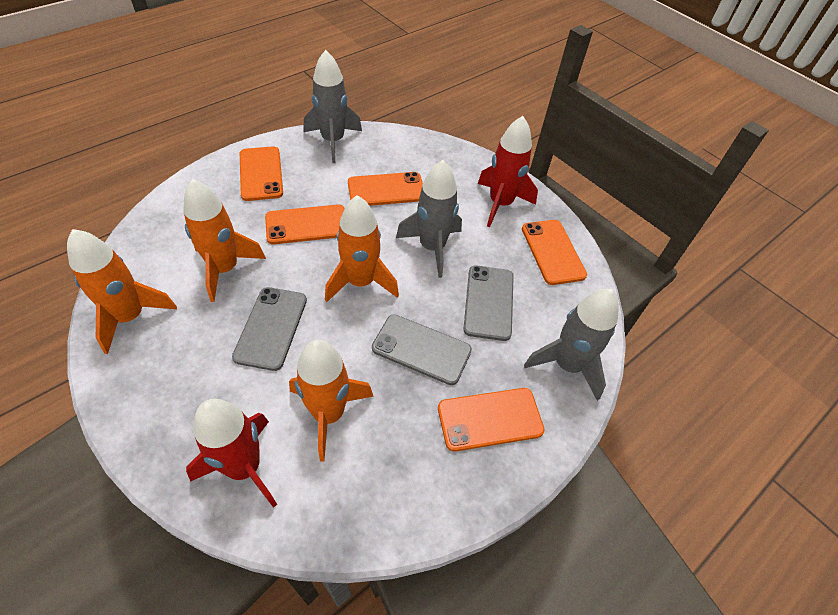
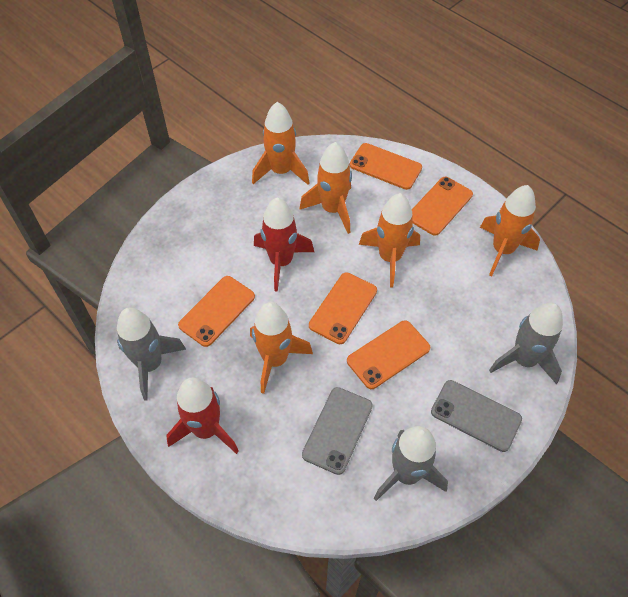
grey phone: [232,287,307,371] [372,314,472,385] [463,265,514,341] = 3 -> [302,387,373,475] [431,380,522,452] = 2
orange rocket: [67,229,177,354] [183,179,266,302] [289,340,374,462] [325,195,399,302] = 4 -> [250,302,313,394] [252,102,310,185] [299,142,352,234] [359,193,420,287] [480,185,540,276] = 5

